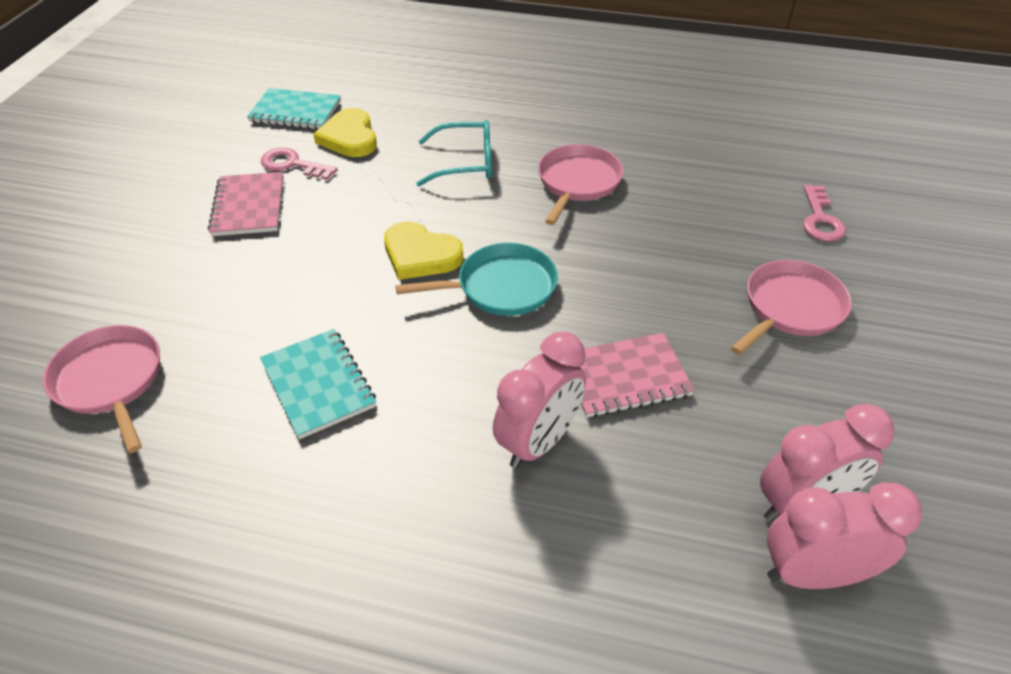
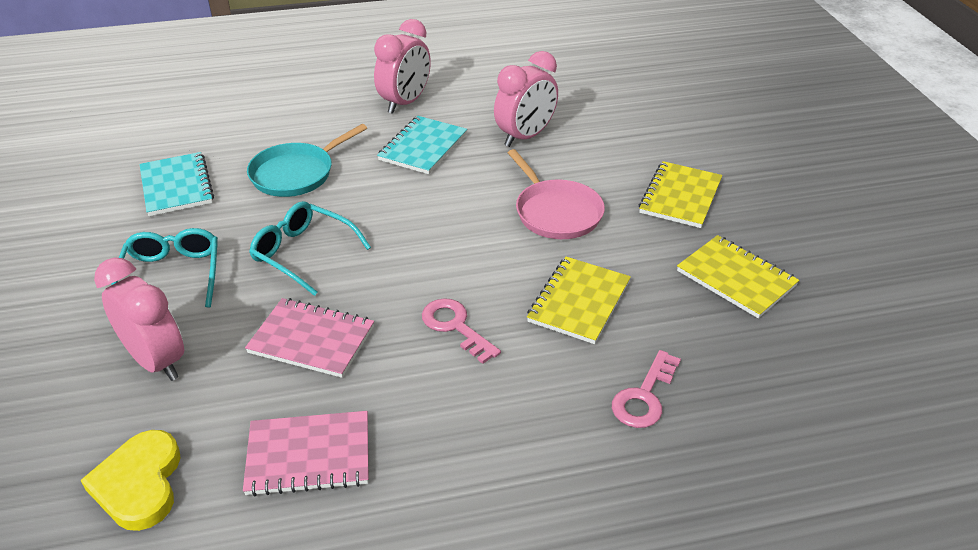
pink pan: [43,325,160,453] [538,144,623,225] [731,260,852,355] = 3 -> [508,149,605,239] = 1
turquoise glasses: [416,120,492,186] = 1 -> [112,228,218,308] [249,201,371,296] = 2
yellow heart: [313,108,377,157] [384,221,464,280] = 2 -> [80,430,181,531] = 1
yellow notebook: none = 0 -> [527,257,631,344] [639,161,722,228] [677,235,799,318] = 3

